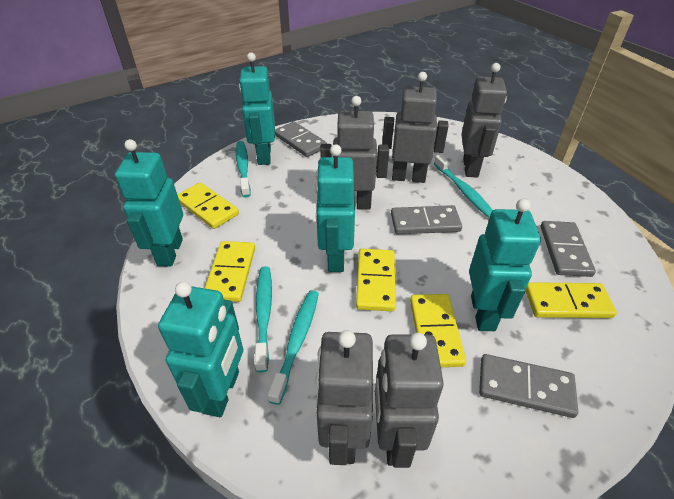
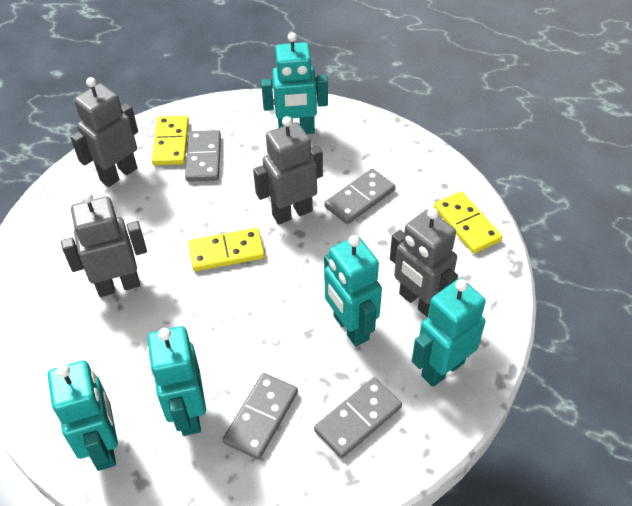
grey robot: [315,330,373,465] [320,96,389,210] [375,332,444,468] [382,72,448,183] [461,63,507,178] = 5 -> [61,192,147,297] [70,77,138,187] [253,116,323,224] [390,208,458,317] = 4
turquoise toothbrush: [236,141,251,198] [255,266,272,373] [268,290,319,405] [434,154,493,218] = 4 -> none = 0
yellow domino: [177,182,239,229] [205,241,255,302] [356,249,396,311] [410,294,466,367] [525,282,617,318] = 5 -> [152,116,189,165] [188,228,265,271] [434,191,502,254] = 3

